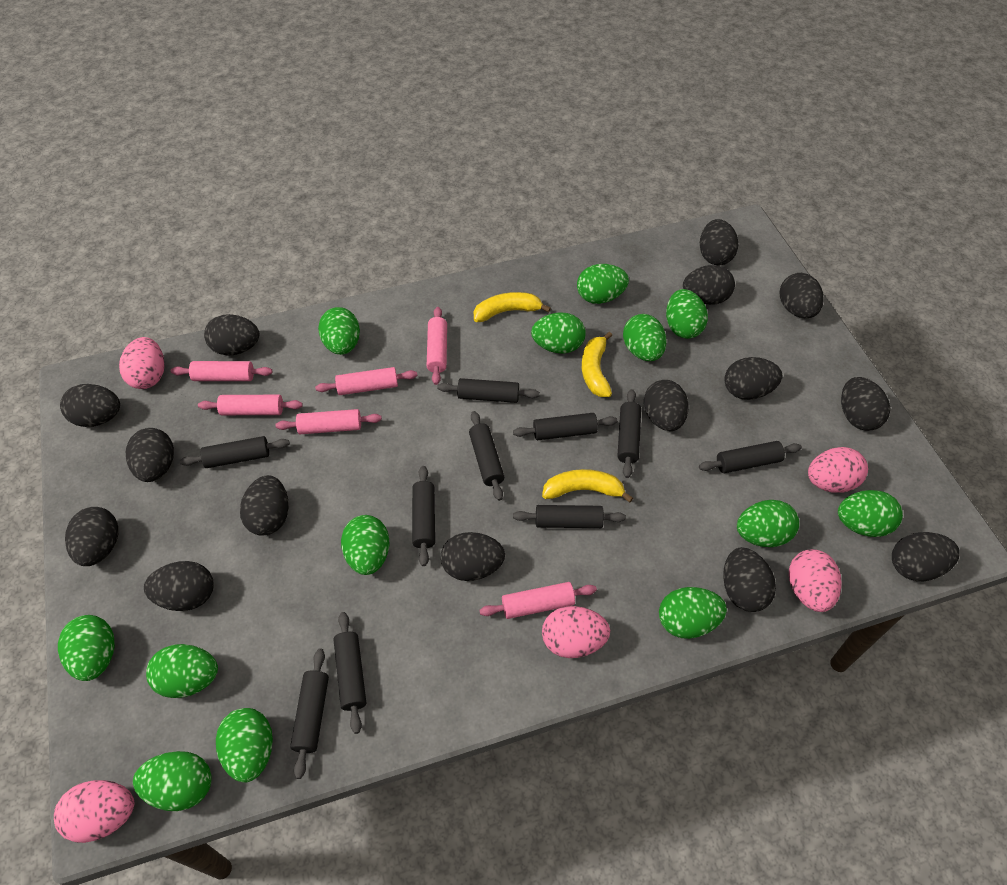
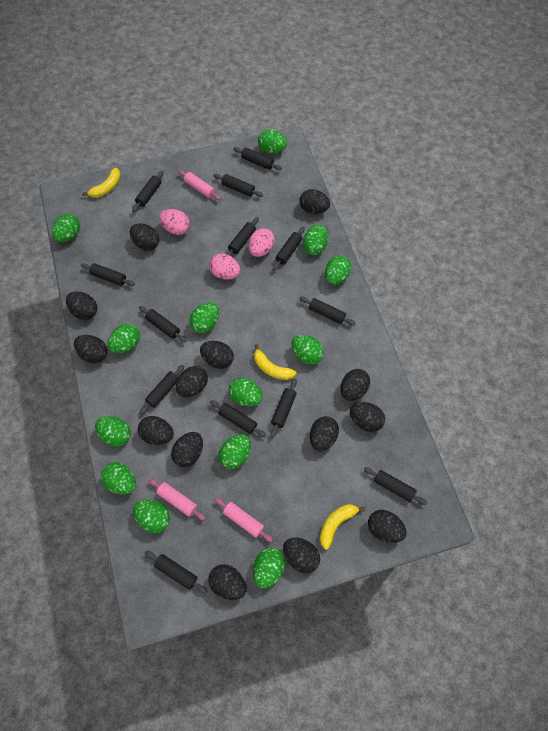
black egg: [60,384,120,427] [65,507,118,566] [126,428,174,482] [144,561,214,611] [204,314,260,356] [240,475,289,536] [441,532,505,581] [644,380,689,431] [683,265,735,305] [700,219,738,266] [723,547,776,612] [724,357,782,400] [780,273,824,318] [841,377,890,431] [892,532,960,581] = 15 -> [66,292,97,320] [74,335,107,363] [130,224,159,251] [138,416,174,445] [171,432,203,467] [176,366,208,397] [200,341,234,369] [208,564,247,600] [283,538,320,574] [299,189,330,214] [310,416,339,451] [341,369,370,401] [350,402,385,432] [368,510,407,543] = 14
black rolling pin: [180,436,290,468] [290,649,329,779] [333,612,366,734] [412,466,435,566] [437,378,540,403] [469,411,504,501] [513,413,617,440] [513,505,626,528] [618,389,641,478] [699,441,802,473] = 10 -> [81,263,135,286] [132,171,164,212] [139,306,187,342] [140,365,184,415] [145,551,207,593] [210,400,266,437] [213,174,263,197] [227,217,259,256] [233,147,282,170] [270,379,297,438] [273,227,305,270] [300,297,356,325] [364,467,428,505] = 13
pink egg: [54,780,134,843] [119,337,165,389] [542,606,610,658] [789,549,842,612] [808,447,868,493] = 5 -> [159,209,190,235] [209,254,240,280] [248,228,275,257] = 3
pink rolling pin: [171,361,272,381] [198,395,303,415] [275,409,382,434] [315,367,417,395] [427,307,447,385] [479,582,597,619] = 6 -> [148,479,206,521] [178,170,221,200] [215,498,273,542] = 3

